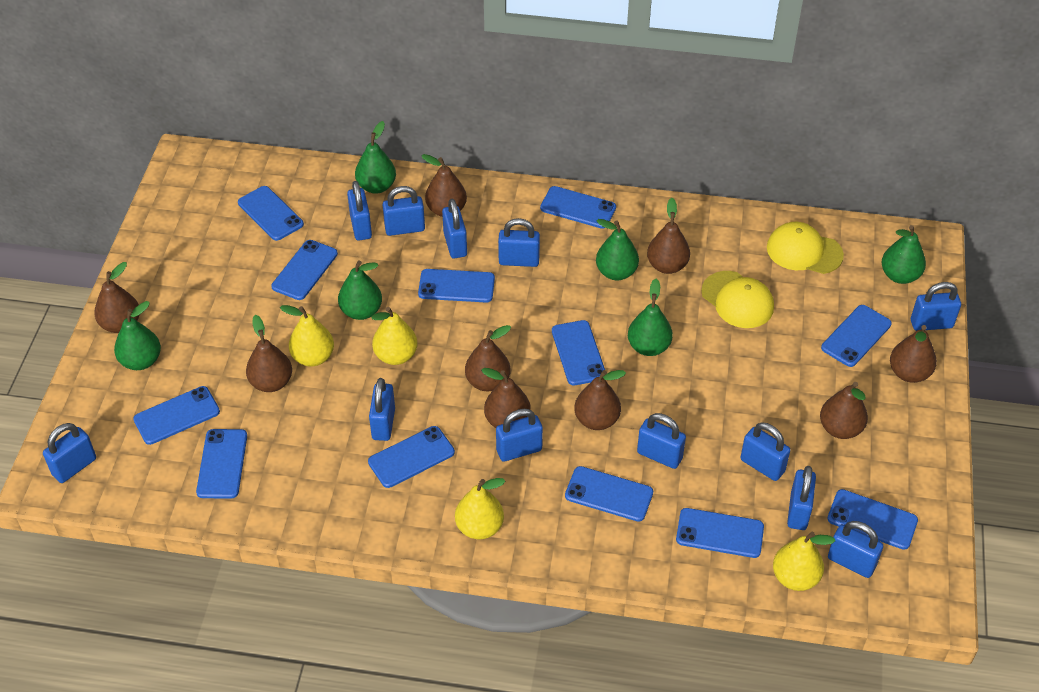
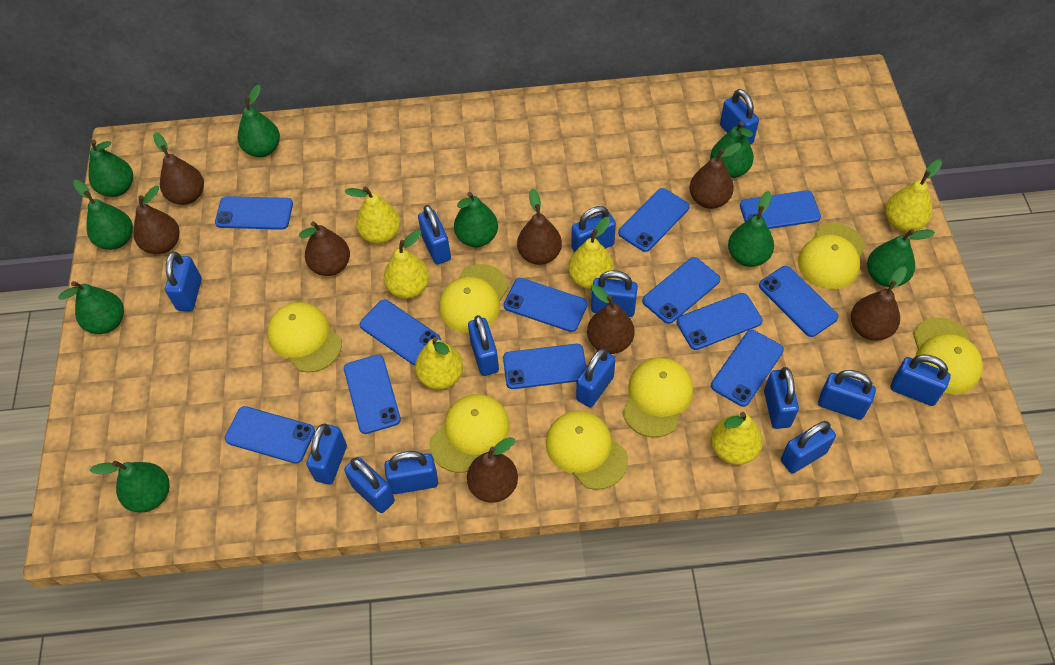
blue padlock: [43,423,96,483] [347,181,372,240] [369,378,395,441] [383,186,425,236] [442,199,467,259] [496,409,543,462] [498,218,540,267] [637,413,686,469] [741,422,790,481] [787,466,816,530] [828,521,883,578] [911,282,961,331] = 12 -> [165,252,202,311] [306,423,347,485] [344,457,395,513] [384,451,438,494] [418,205,451,265] [468,315,499,376] [571,206,616,252] [576,348,616,408] [591,271,638,317] [720,89,759,144] [764,367,799,429] [781,421,836,474] [818,370,876,420] [891,354,951,406] = 14
brown pear: [94,262,139,333] [246,315,292,392] [421,154,467,217] [465,325,511,391] [481,368,531,428] [574,370,626,430] [647,198,690,274] [820,382,868,439] [890,325,937,383] = 9 -> [134,186,179,254] [153,132,204,205] [299,221,350,276] [467,437,518,503] [517,189,562,265] [587,284,635,354] [690,143,741,209] [851,267,907,341] = 8
green pear: [114,301,161,370] [338,260,382,320] [355,121,396,194] [596,219,639,280] [628,279,673,356] [882,225,926,284] = 6 -> [58,281,124,334] [73,180,133,250] [88,140,133,197] [90,460,169,513] [238,85,280,157] [454,192,498,247] [710,121,754,178] [728,191,774,267] [867,229,935,287] = 9
yellow cap: [701,271,774,328] [767,222,844,274] = 2 -> [267,302,342,373] [429,394,510,473] [439,264,509,333] [546,411,628,490] [622,358,693,437] [798,223,866,290] [913,317,983,394] = 7
yellow pear: [280,305,334,366] [371,307,418,365] [455,478,505,539] [773,532,835,591] = 4 -> [344,187,400,244] [384,230,430,299] [415,336,463,390] [568,217,614,289] [711,412,763,465] [886,160,942,232] = 6

